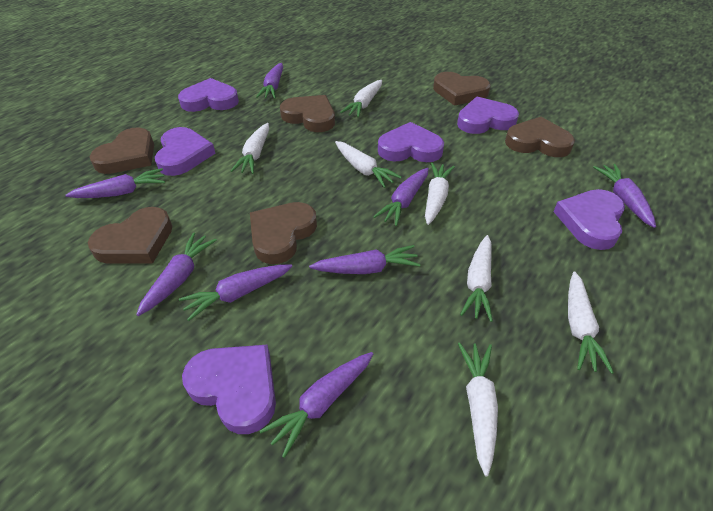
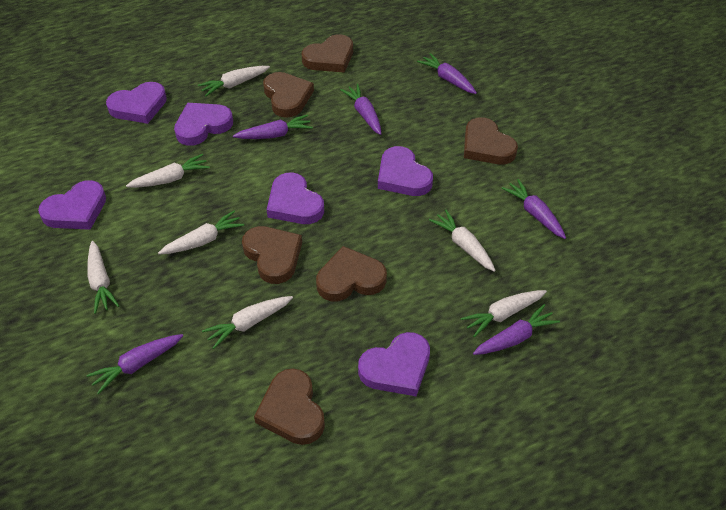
purple carrot: [65,168,165,198] [136,232,217,316] [179,264,292,321] [256,63,283,99] [260,352,373,458] [309,245,421,274] [373,168,429,226] [593,164,656,228] = 8 -> [86,334,183,394] [233,114,313,139] [340,84,381,135] [417,53,477,94] [473,304,560,355] [502,179,566,239] = 6

